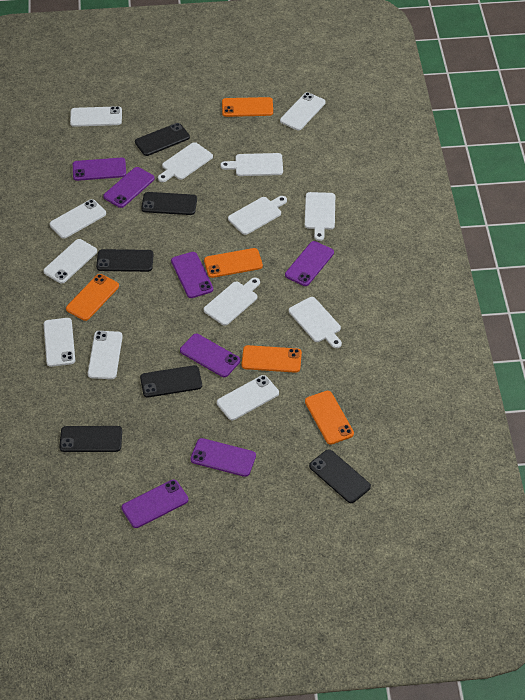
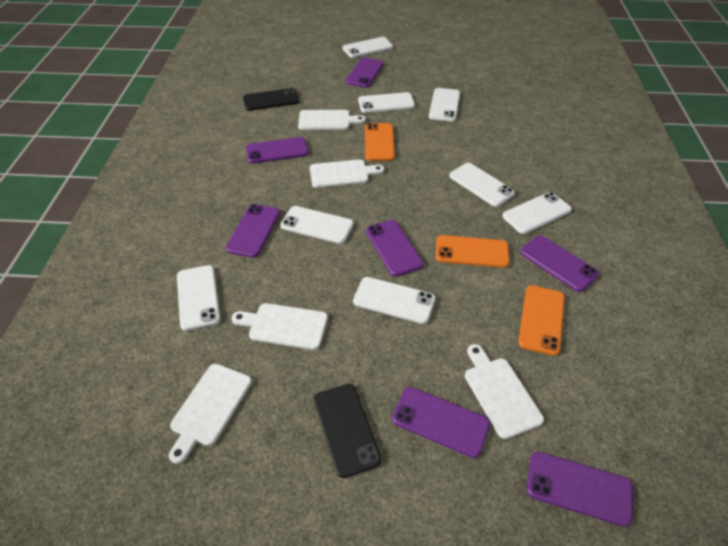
black phone: [59,426,122,452] [96,249,154,272] [135,123,190,156] [140,365,202,397] [141,192,197,215] [309,449,371,503] = 6 -> [243,88,299,111] [314,384,382,478] = 2
orange phone: [66,274,119,321] [204,248,263,278] [222,97,273,117] [242,345,302,373] [305,391,354,444] = 5 -> [365,123,395,161] [436,235,510,268] [518,285,565,356] = 3
white cutting board: [158,142,213,182] [204,278,260,325] [220,153,283,176] [228,196,287,235] [289,297,342,348] [305,192,335,241] = 6 -> [169,364,252,464] [232,303,328,350] [298,110,366,130] [310,159,384,188] [465,344,544,439] = 5
white phone: [43,239,97,284] [44,318,75,367] [50,199,106,239] [70,106,122,127] [88,331,123,379] [217,375,279,420] [280,92,325,130] = 7 -> [177,265,220,331] [280,206,354,244] [343,37,393,58] [353,277,435,324] [358,92,415,113] [429,88,460,122] [449,163,515,207] [502,192,572,234] = 8

